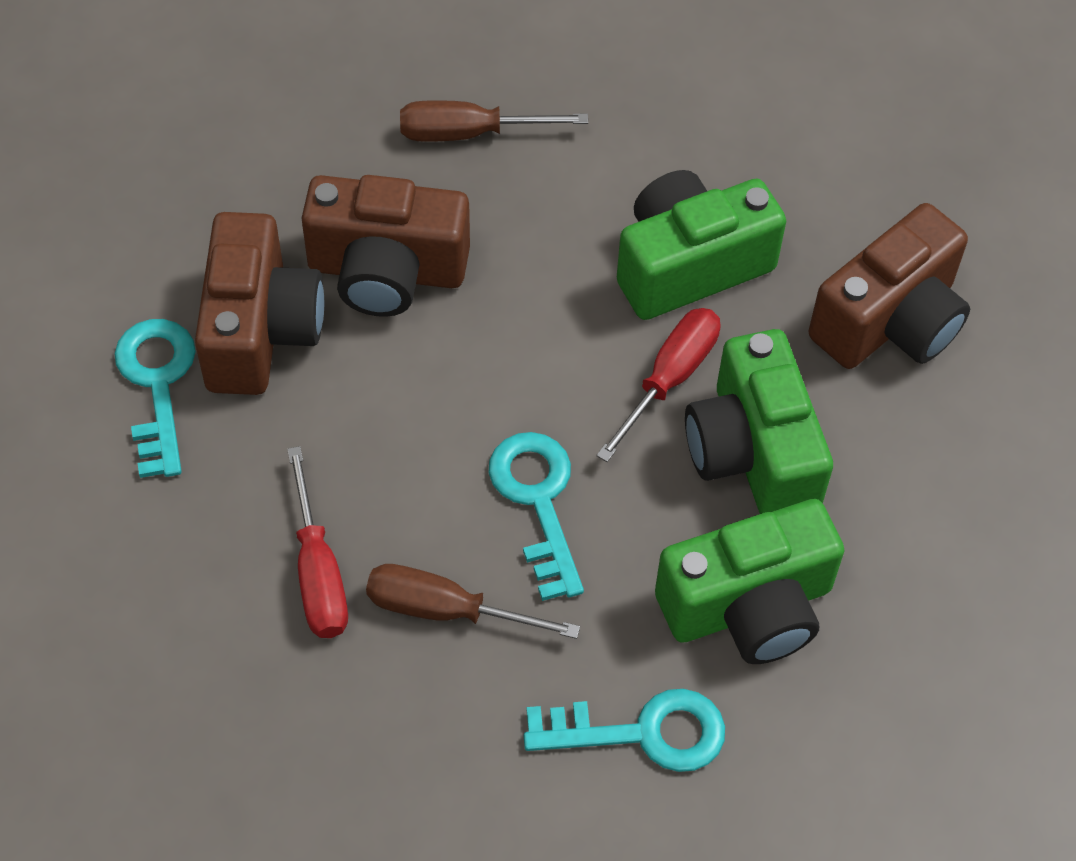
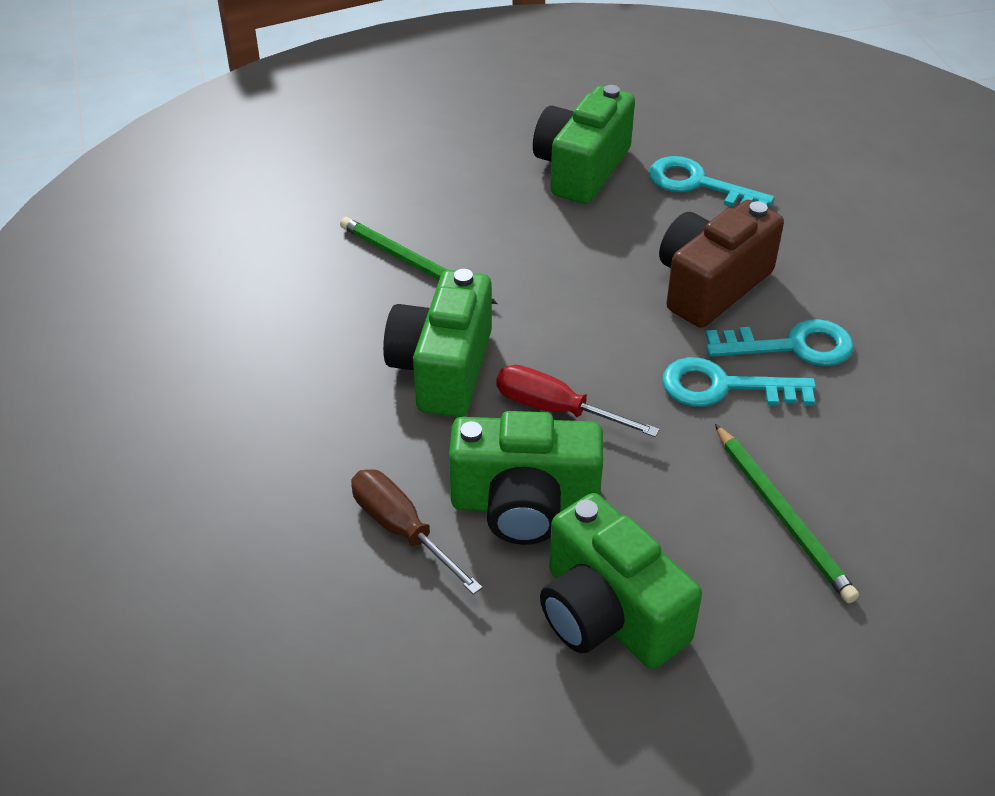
brown camera: [195,212,324,395] [302,175,470,317] [809,203,970,369] = 3 -> [659,200,784,328] = 1
brown screwdriver: [366,564,580,639] [400,100,588,142] = 2 -> [351,469,483,595] = 1
green camera: [617,170,786,320] [655,499,844,664] [685,329,833,514] = 3 -> [383,269,492,417] [449,411,603,545] [533,85,635,204] [540,493,702,669] = 4
green pencil: none = 0 -> [340,217,498,304] [715,424,859,603] = 2
red screwdriver: [287,446,348,638] [596,308,721,462] = 2 -> [496,365,660,437] = 1

